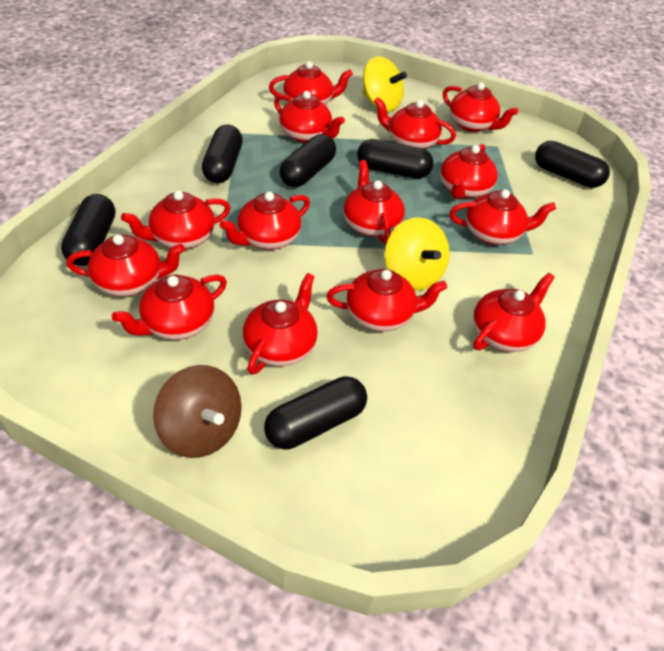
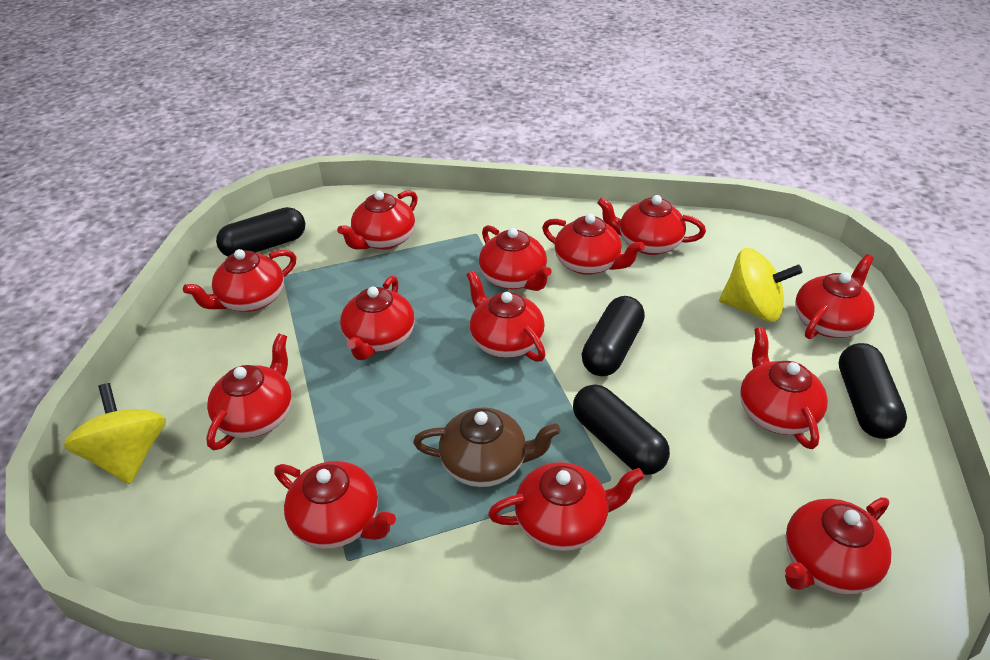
black capsule: [61,194,115,266] [202,125,243,183] [264,376,367,449] [279,134,336,187] [357,139,433,179] [535,141,610,188] = 6 -> [216,207,305,257] [573,384,670,475] [582,296,645,376] [839,343,907,439] = 4
brown spinning top: [153,365,242,458] = 1 -> none = 0
brown teapot: none = 0 -> [413,407,560,487] = 1
red teapot: [66,234,185,297] [112,275,227,340] [121,191,231,249] [219,192,310,250] [243,273,318,375] [269,61,353,105] [274,91,345,143] [326,269,447,332] [343,160,405,244] [374,97,456,149] [440,144,498,199] [443,82,518,132] [450,189,556,245] [473,273,555,352] = 14 -> [183,249,296,312] [206,333,292,450] [274,461,396,549] [337,190,418,250] [340,276,415,360] [467,270,546,362] [479,225,552,291] [488,462,644,551] [542,214,645,275] [597,195,706,255] [740,327,828,449] [785,497,891,594] [795,254,875,339] = 13

